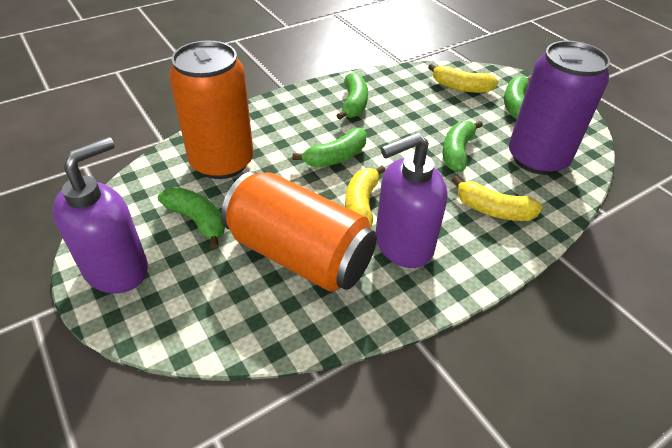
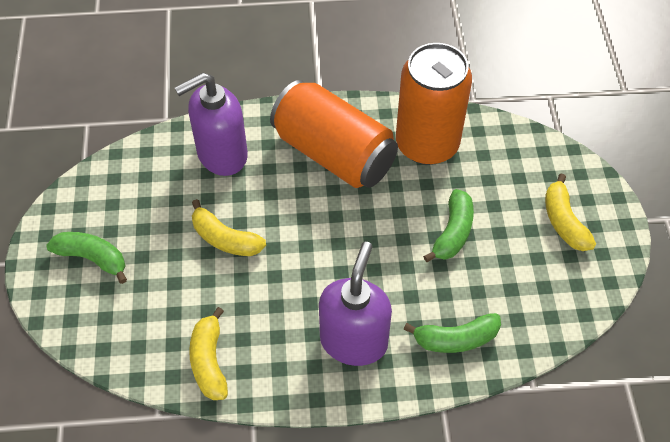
green banana: [158,187,225,249] [292,128,367,167] [336,72,368,120] [443,121,483,172] [504,76,531,119] = 5 -> [46,232,127,284] [403,313,501,353] [423,189,474,262] = 3
purple can: [509,41,610,175] = 1 -> none = 0

